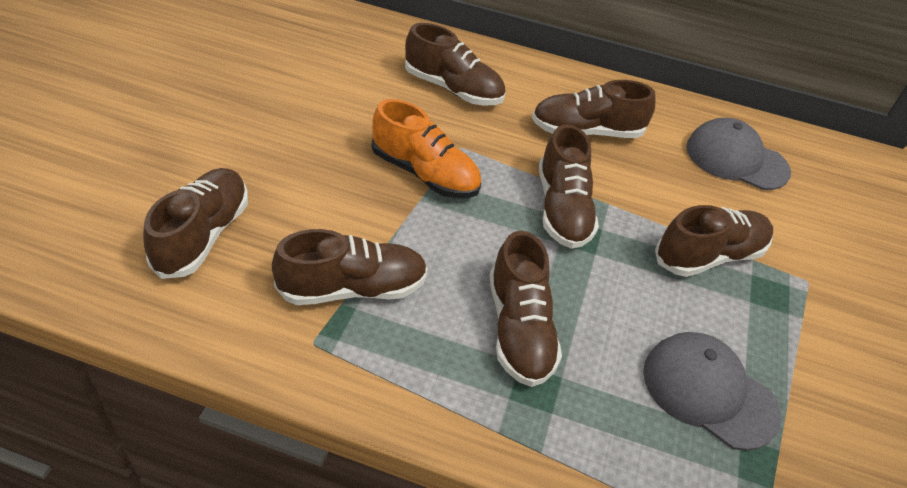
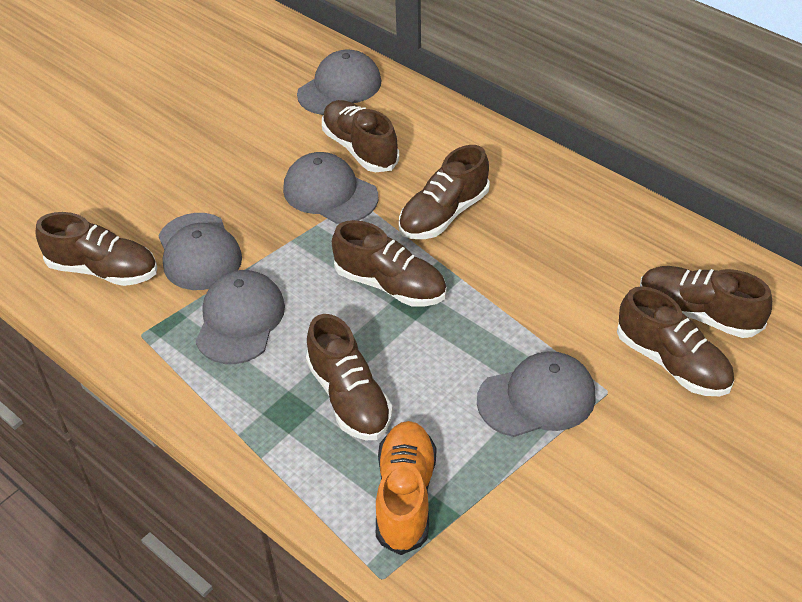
grey cap: [643,332,781,451] [686,118,791,190] = 2 -> [158,213,242,290] [195,270,285,364] [283,152,378,224] [297,50,381,115] [477,351,596,437] = 5

